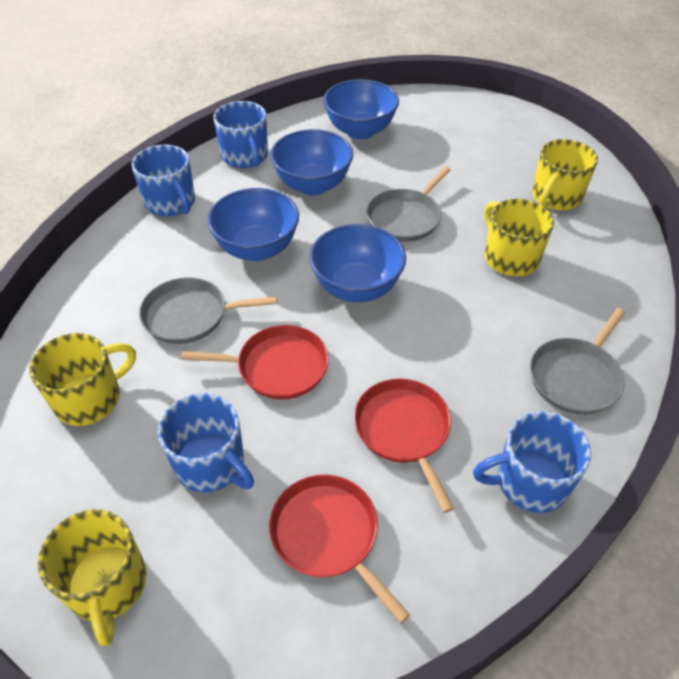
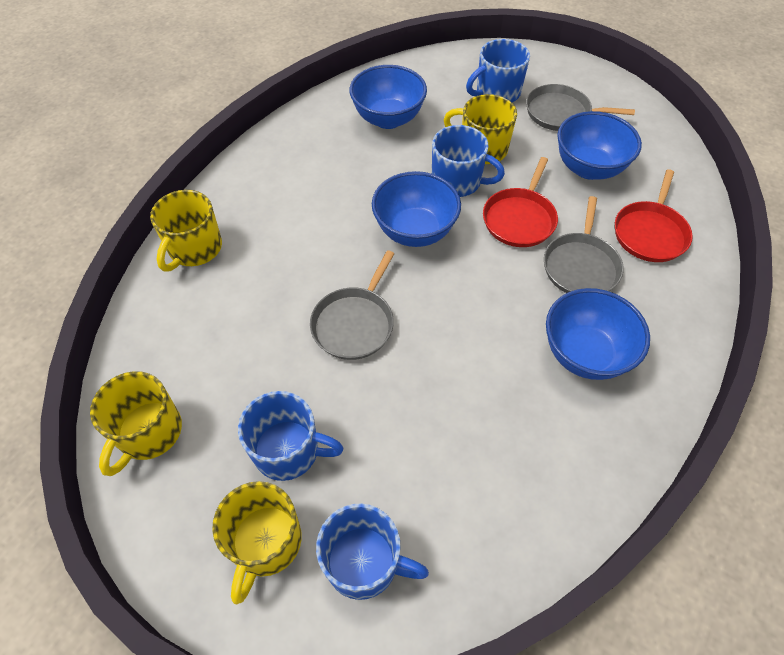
red pan: [181,325,329,400] [269,475,410,623] [354,379,454,513] = 3 -> [483,157,558,247] [615,169,693,262] = 2

